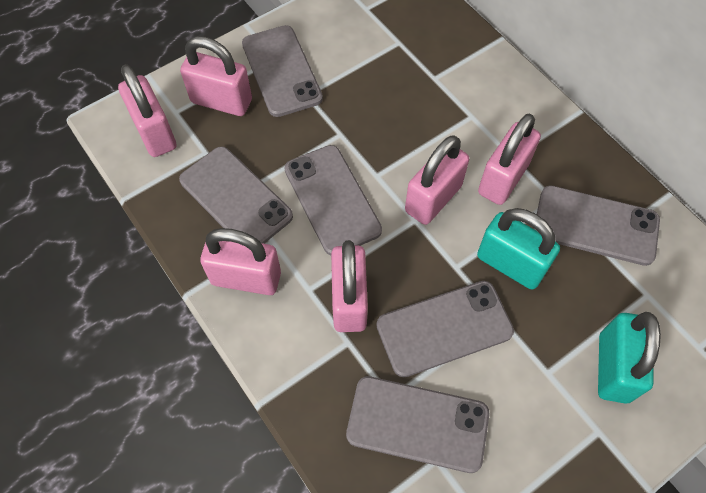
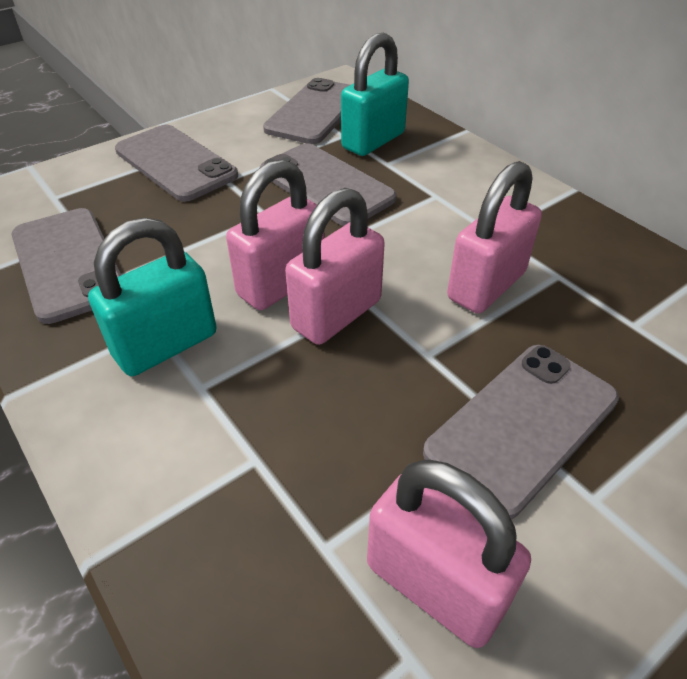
grey phone: [179,146,293,244] [242,25,323,117] [284,145,382,256] [346,376,490,473] [377,281,514,377] [534,185,660,266] = 6 -> [11,208,121,324] [115,125,238,202] [260,143,397,226] [263,78,350,144] [423,345,619,519] = 5
pink padlock: [118,64,176,157] [180,36,252,116] [200,228,281,295] [331,240,368,332] [405,135,469,225] [478,114,541,205] = 6 -> [226,159,325,310] [285,188,385,345] [367,459,531,648] [447,161,542,313] = 4

